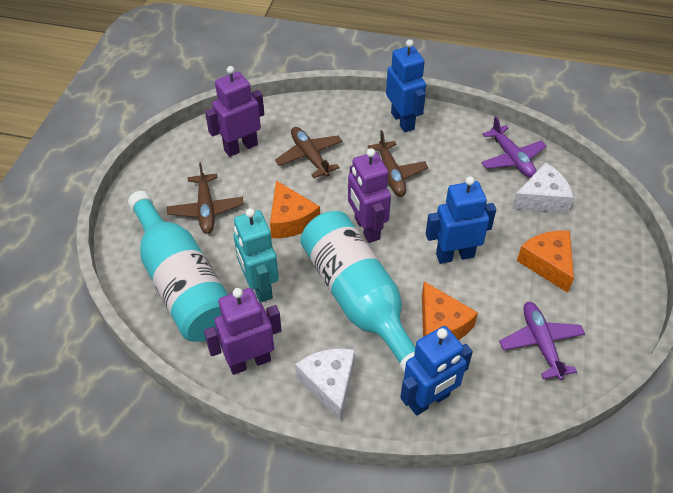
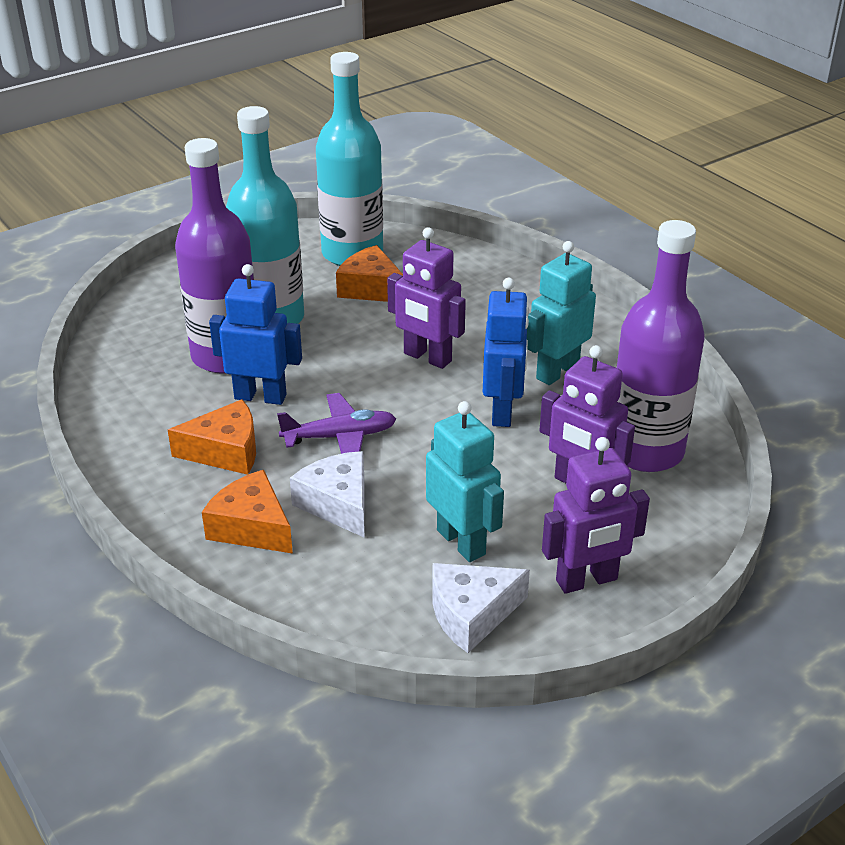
blue robot: [386,39,426,132] [400,326,473,416] [426,176,496,264] = 3 -> [209,264,302,405] [483,278,529,427] = 2
brown plane: [167,162,244,234] [275,127,343,178] [368,130,428,197] = 3 -> none = 0
purple bottle: none = 0 -> [175,138,254,374] [616,220,705,472] = 2
purple plane: [481,116,547,178] [499,302,585,380] = 2 -> [277,393,396,454] = 1
turquoise robot: [233,208,279,303] = 1 -> [426,401,504,562] [527,241,596,385] = 2

